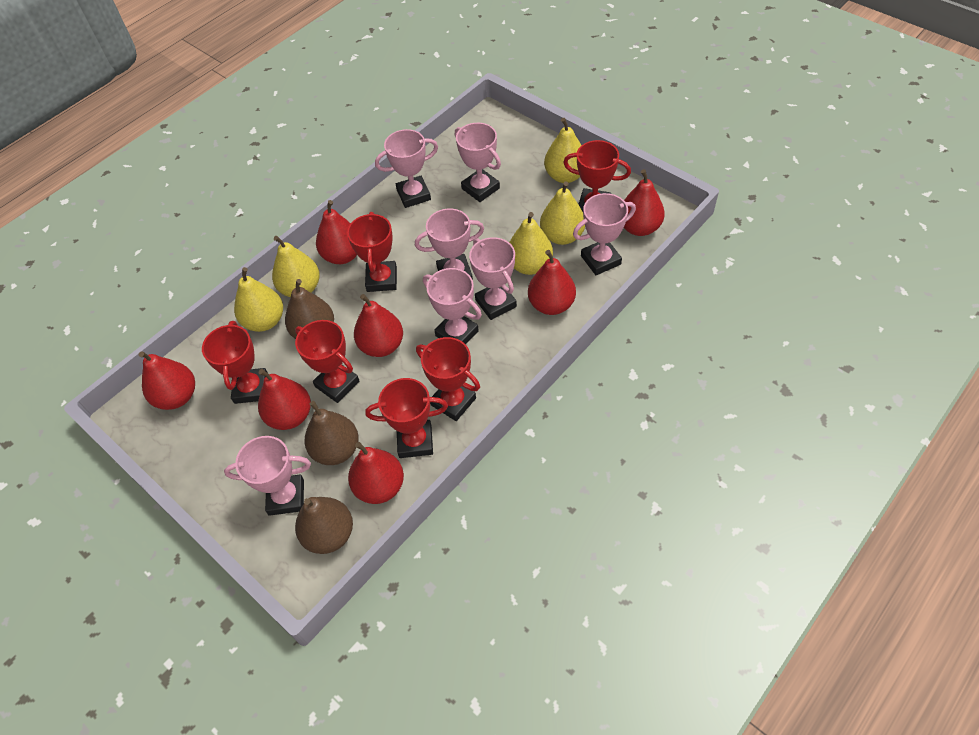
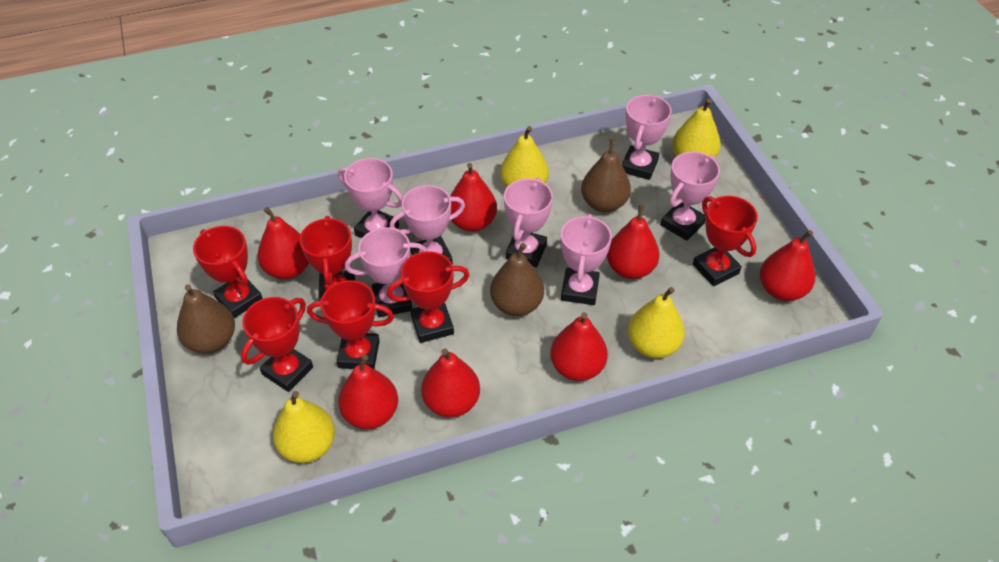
yellow pear: [234,267,283,332] [272,236,320,297] [509,212,553,275] [540,181,585,245] [544,118,581,183] = 5 -> [273,391,335,463] [500,126,549,187] [628,287,685,358] [672,99,721,158] = 4

